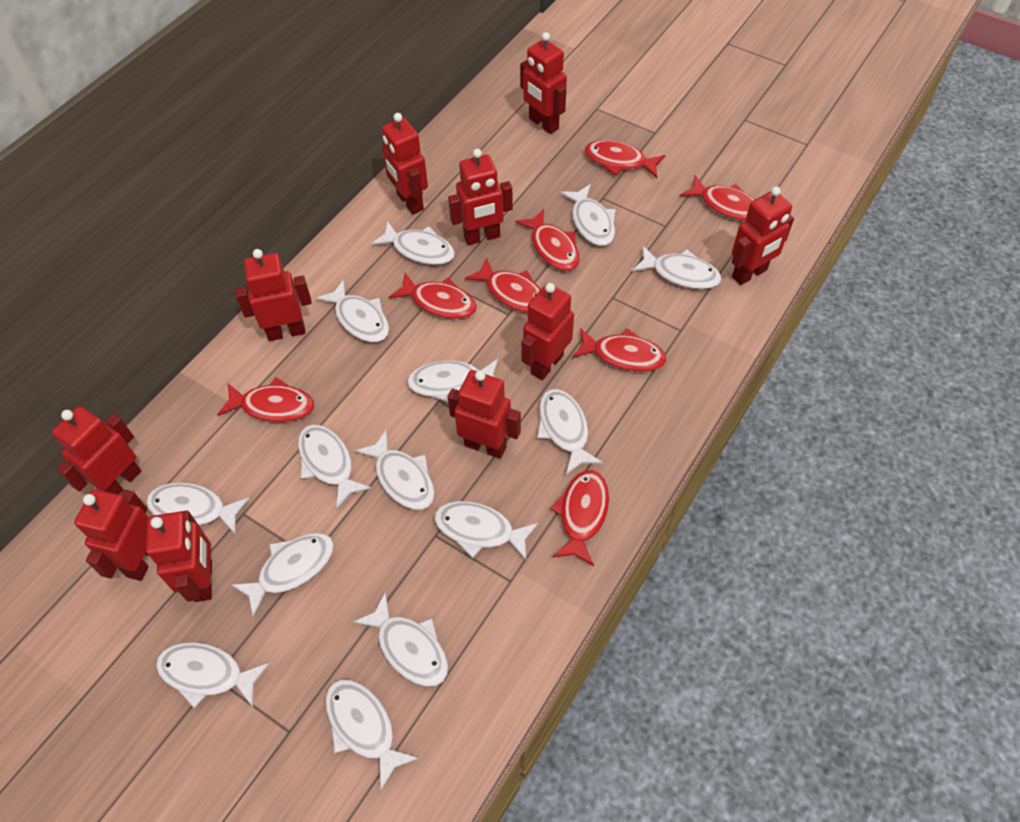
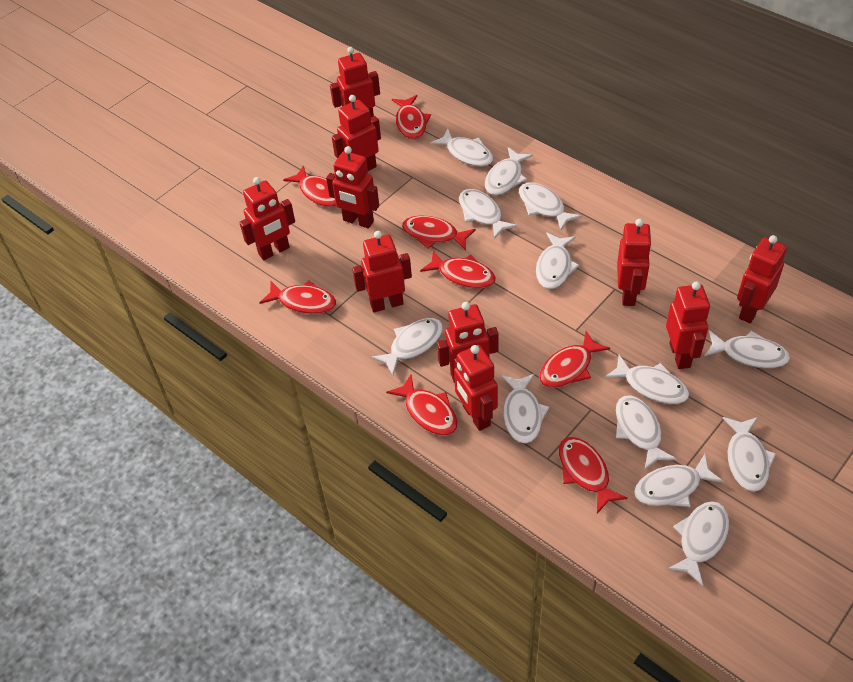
white fish: [146,483,250,535] [156,642,270,708] [231,533,334,617] [298,425,372,509] [316,279,389,342] [325,679,419,790] [353,592,448,687] [355,429,435,510] [371,221,455,265] [407,359,498,402] [434,501,538,560] [537,389,603,475] [560,184,616,246] [632,246,721,289] = 14 -> [371,318,443,375] [430,129,493,167] [459,189,518,239] [485,147,533,195] [502,374,549,444] [519,182,582,231] [536,232,579,289] [604,355,689,404] [616,395,677,470] [634,454,724,507] [667,501,729,586] [704,330,790,368] [723,417,776,492] = 13

